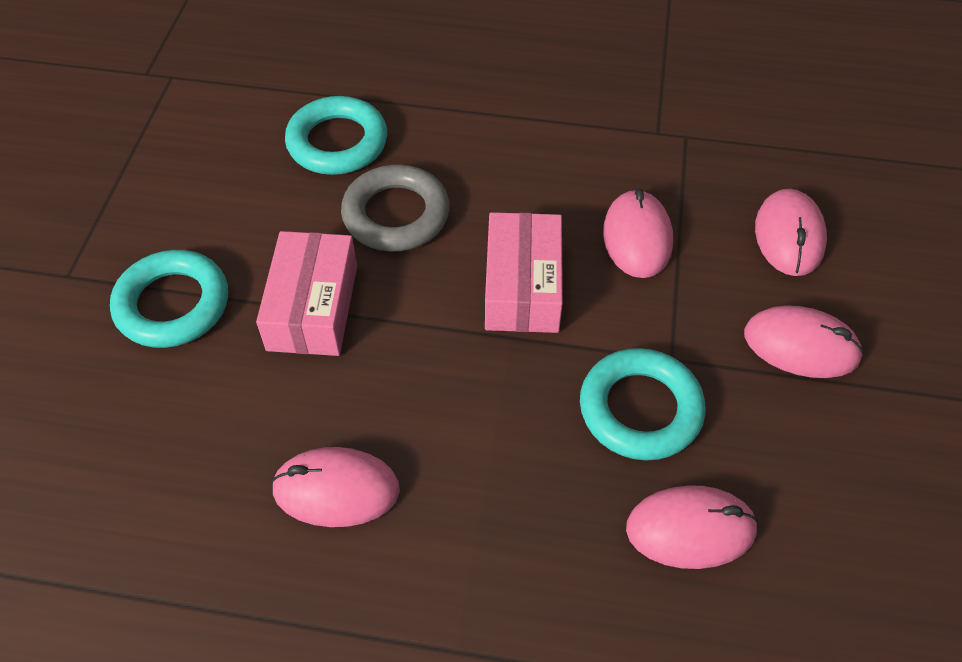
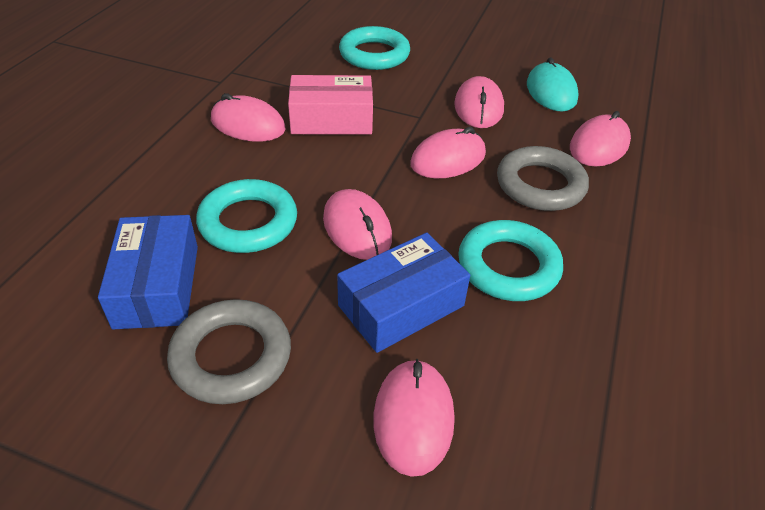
blue box: none = 0 -> [98,215,198,329] [337,233,470,353] = 2
grey ring: [341,165,450,252] = 1 -> [167,299,291,404] [497,146,589,211] = 2
pink box: [256,231,357,356] [485,212,563,333] = 2 -> [288,75,373,134] = 1
pink mouse: [271,447,400,527] [603,188,673,278] [626,485,758,569] [744,305,864,378] [755,189,827,276] = 5 -> [211,93,285,142] [323,189,392,260] [373,359,455,477] [410,127,486,178] [454,76,504,128] [570,111,631,166] = 6
turquoise mouse: none = 0 -> [527,57,579,112] = 1

